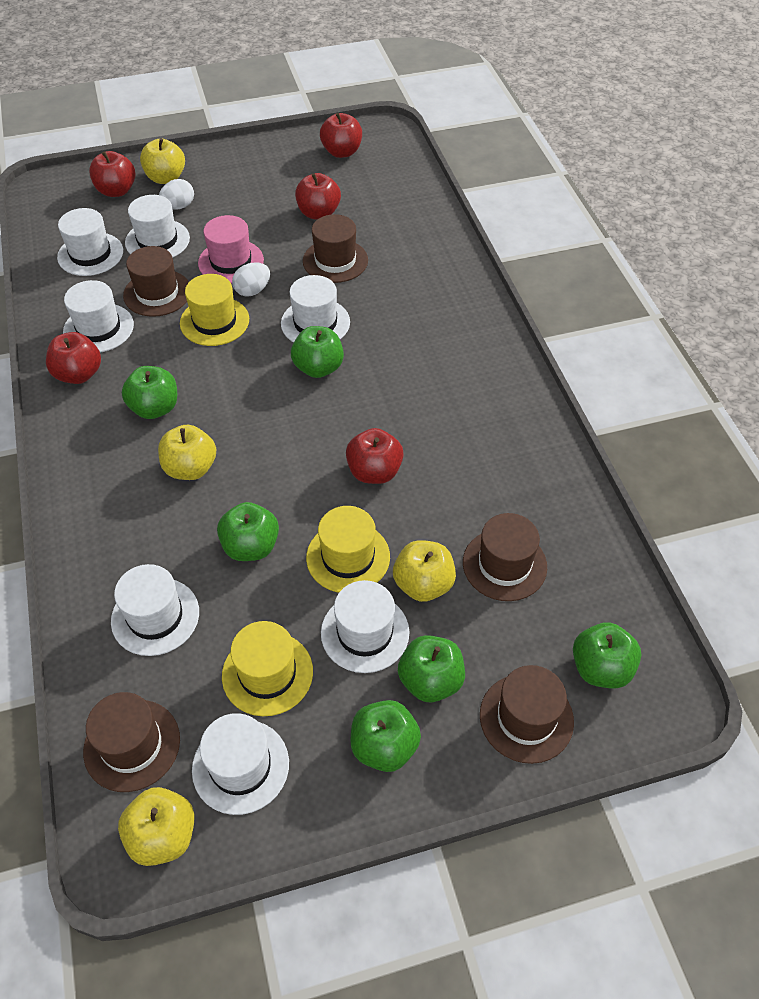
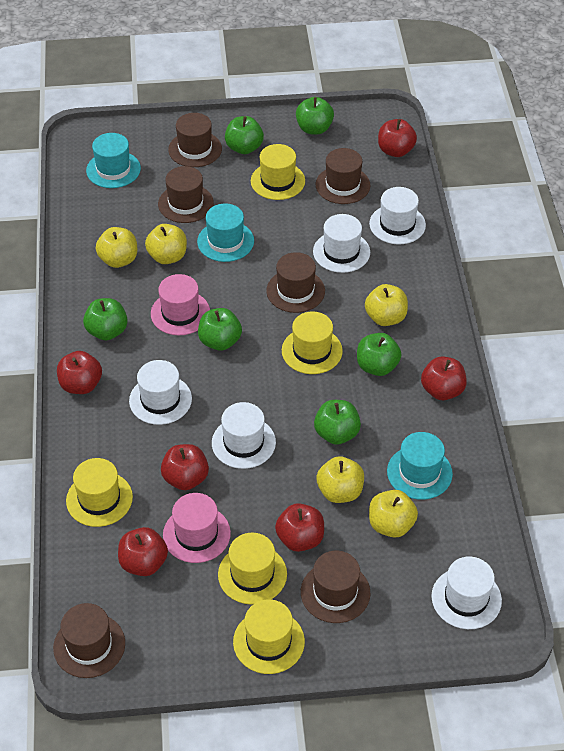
brown hat: [83,692,180,792] [123,246,189,317] [303,214,368,283] [463,513,547,601] [480,665,574,764] = 5 -> [53,603,125,678] [158,166,214,223] [168,113,222,167] [266,252,325,313] [301,551,370,623] [316,148,370,204] = 6
pink hat: [198,215,264,284] = 1 -> [151,274,210,335] [163,493,231,563] = 2
red apple: [46,332,101,384] [89,151,135,197] [295,173,341,220] [320,113,362,158] [346,428,404,484] = 5 -> [57,351,102,394] [118,527,168,576] [161,444,209,490] [275,503,324,552] [378,119,417,157] [421,356,467,400] = 6
turquoise hat: none = 0 -> [86,133,141,188] [197,203,254,262] [387,432,453,500] = 3
white egg: [159,179,194,210] [232,262,270,296] = 2 -> none = 0
white hat: [57,208,123,276] [63,280,134,352] [111,564,199,656] [125,195,190,258] [192,713,289,815] [281,275,350,342] [321,580,409,673] = 7 -> [129,360,192,425] [212,402,276,469] [313,214,370,273] [369,187,426,244] [431,556,502,629] = 5
yellow apple: [118,787,195,866] [140,138,185,184] [158,425,216,480] [393,540,456,602] = 4 -> [96,227,137,268] [145,224,187,264] [316,456,364,503] [365,284,408,326] [369,490,418,538] = 5
yellow hat: [180,274,249,346] [222,621,313,716] [306,506,390,593] = 3 -> [66,458,133,527] [218,533,287,605] [233,599,305,674] [251,144,305,200] [282,311,343,374] = 5

